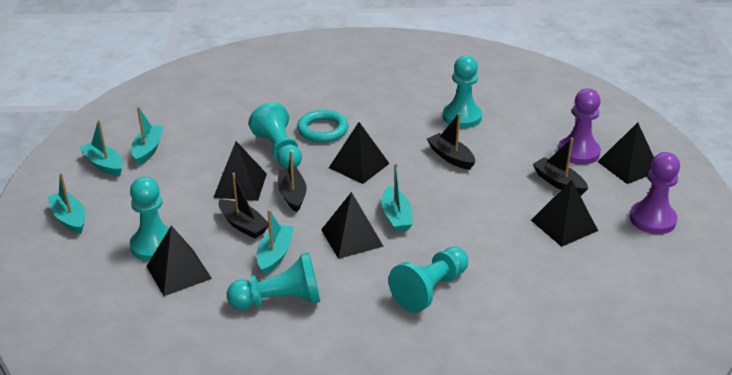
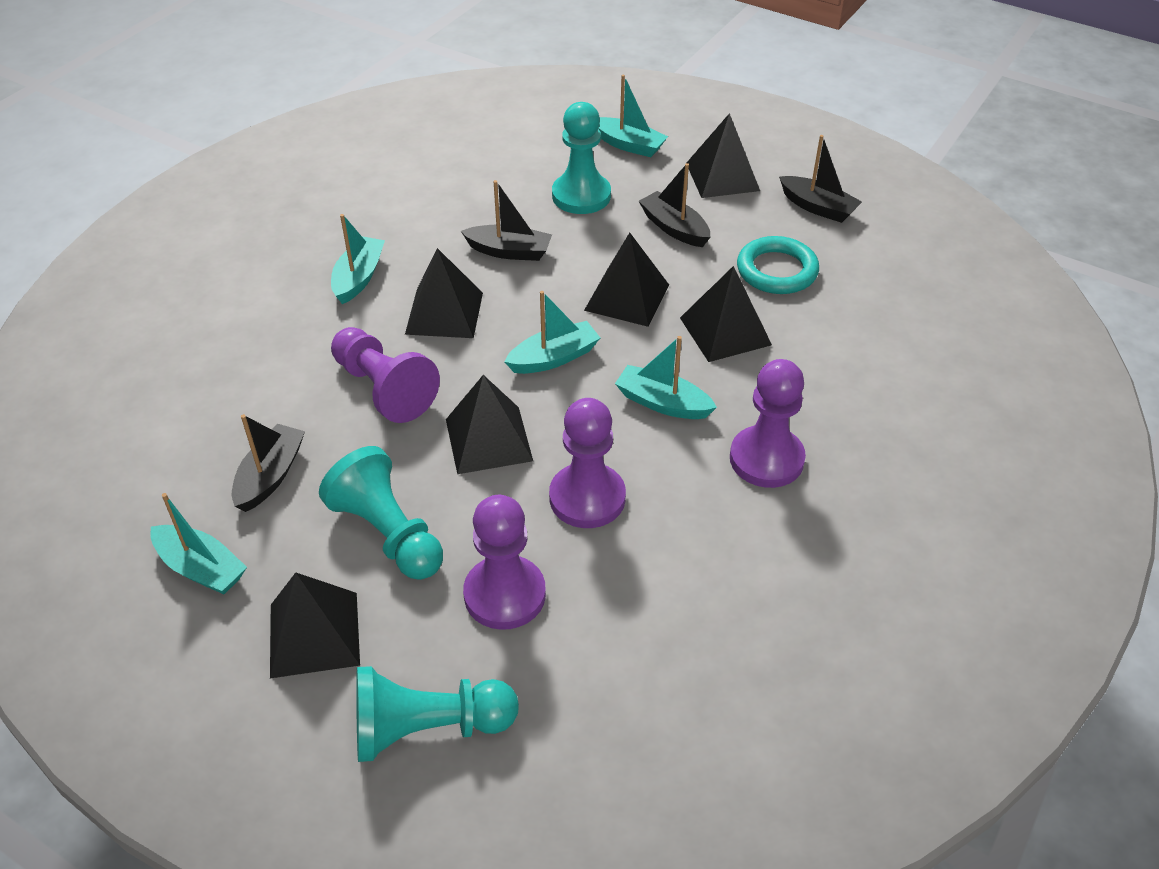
purple pawn: [558,88,601,165] [630,152,680,234] = 2 -> [331,327,440,423] [463,495,546,630] [549,398,626,528] [730,359,806,488] = 4
turquoise pawn: [130,177,170,261] [227,252,320,310] [249,102,302,169] [388,246,468,313] [443,55,482,128] = 5 -> [319,446,443,580] [356,666,519,762] [552,102,611,214] = 3

